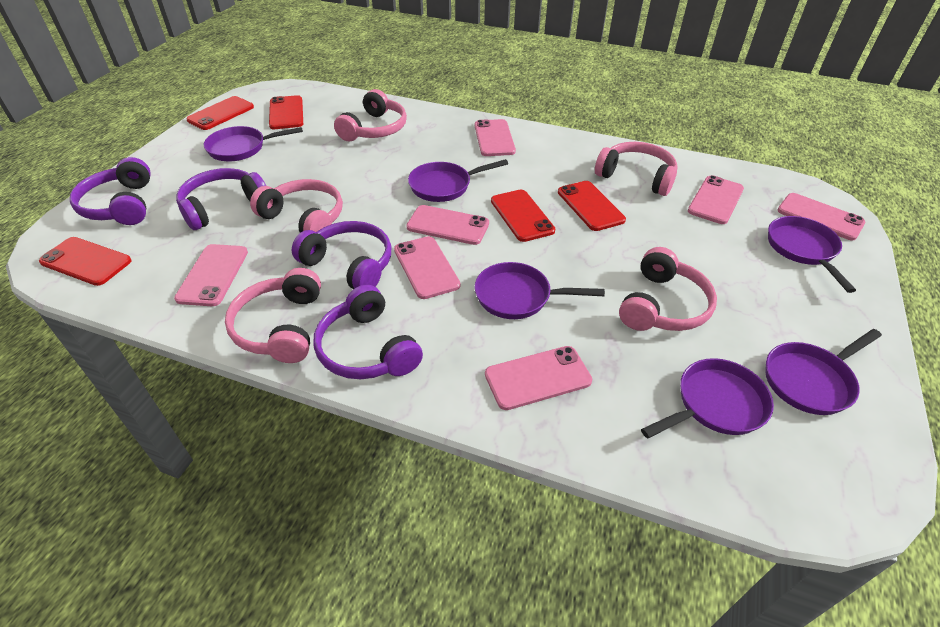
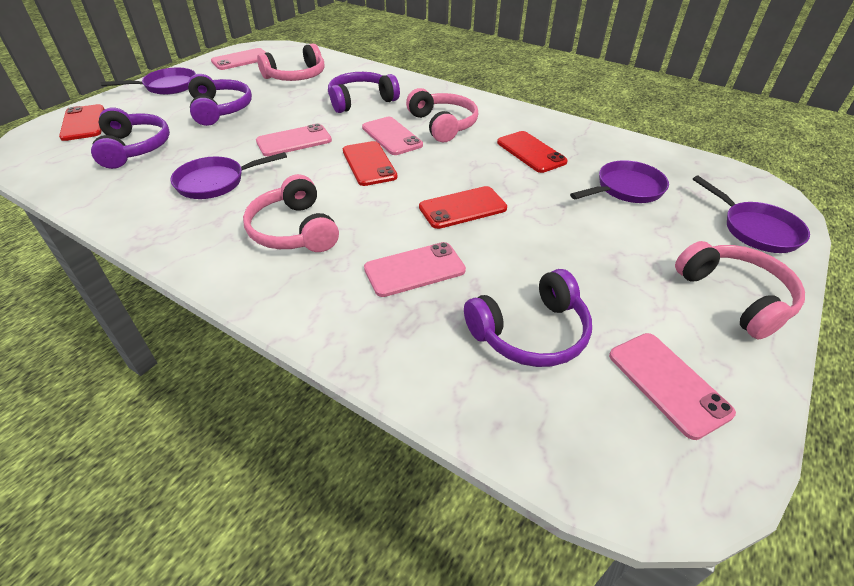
pink headphones: [225,268,321,363] [250,179,343,233] [334,89,407,141] [595,142,678,196] [619,247,717,331] = 5 -> [243,174,339,252] [257,43,324,81] [406,88,478,142] [675,241,805,339] = 4
pink phone: [174,244,248,306] [394,236,461,299] [406,205,489,245] [475,119,516,156] [485,346,592,410] [688,175,744,224] [778,193,866,241] = 7 -> [211,48,266,70] [256,123,332,156] [362,117,423,155] [364,242,466,297] [609,333,736,440] = 5
purple pan: [204,126,303,161] [408,159,508,202] [475,262,605,319] [641,358,774,439] [765,329,882,415] [768,216,856,293] = 6 -> [101,68,196,95] [171,152,287,199] [570,160,669,203] [693,176,810,253] = 4
red phone: [39,237,132,286] [186,96,254,130] [269,95,303,129] [491,190,556,242] [558,181,626,231] = 5 -> [59,104,104,141] [343,141,398,186] [419,186,507,229] [497,131,568,173] = 4

